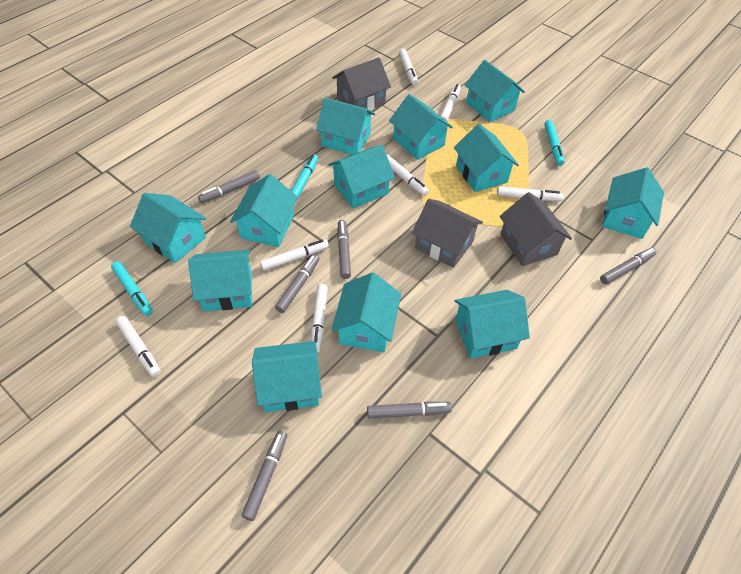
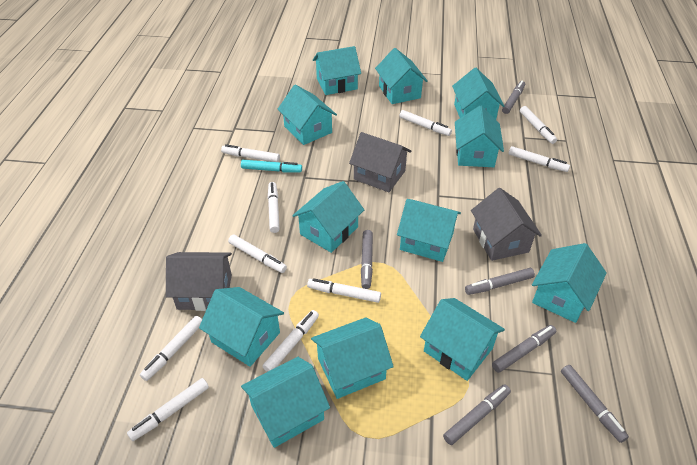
turquoise marker: [111,261,153,316] [291,154,318,201] [544,120,565,166] = 3 -> [241,160,302,172] = 1
white marker: [116,316,161,377] [260,239,329,271] [311,284,328,353] [386,154,429,196] [399,48,418,85] [440,84,461,121] [497,186,564,201] = 7 -> [127,378,209,441] [140,316,202,381] [221,144,280,162] [228,234,287,273] [262,310,319,372] [268,182,280,233] [307,278,381,303] [399,110,452,136] [508,146,570,172] [520,106,557,144] = 10

